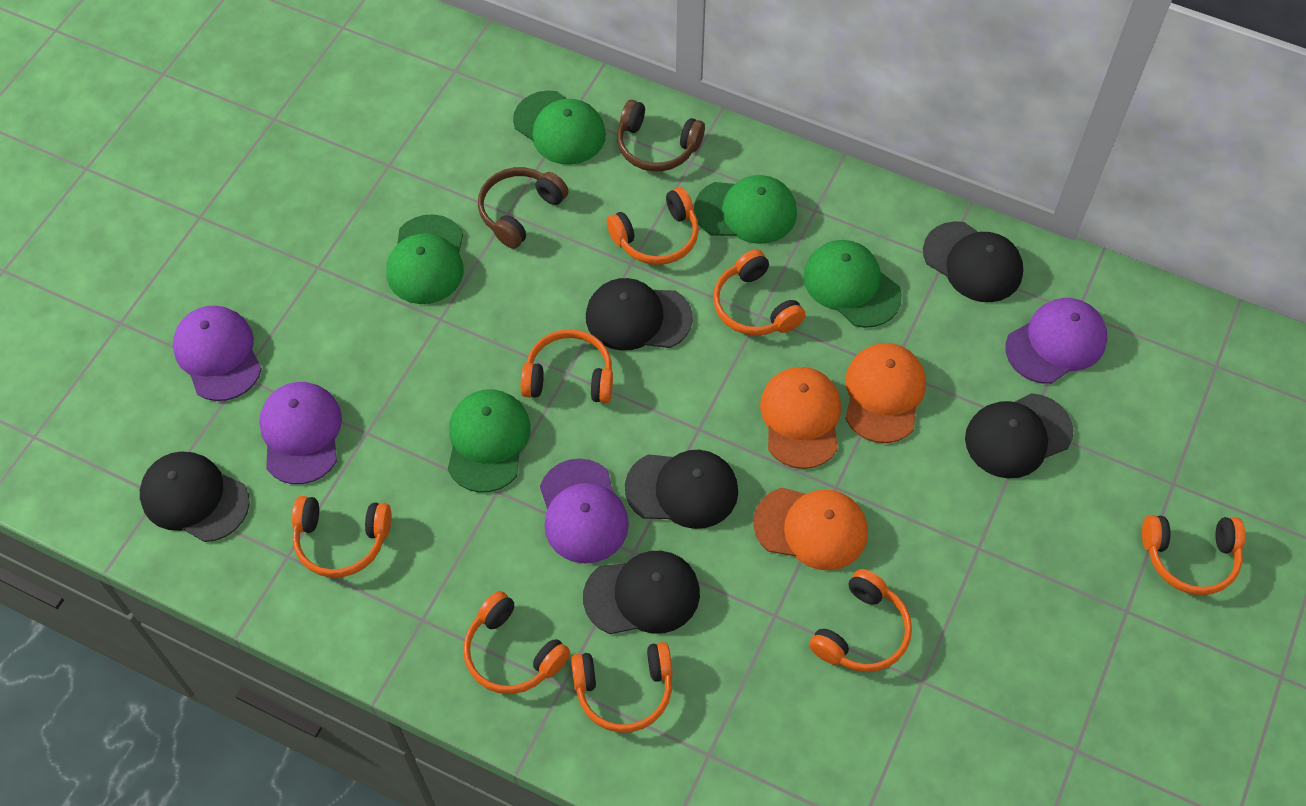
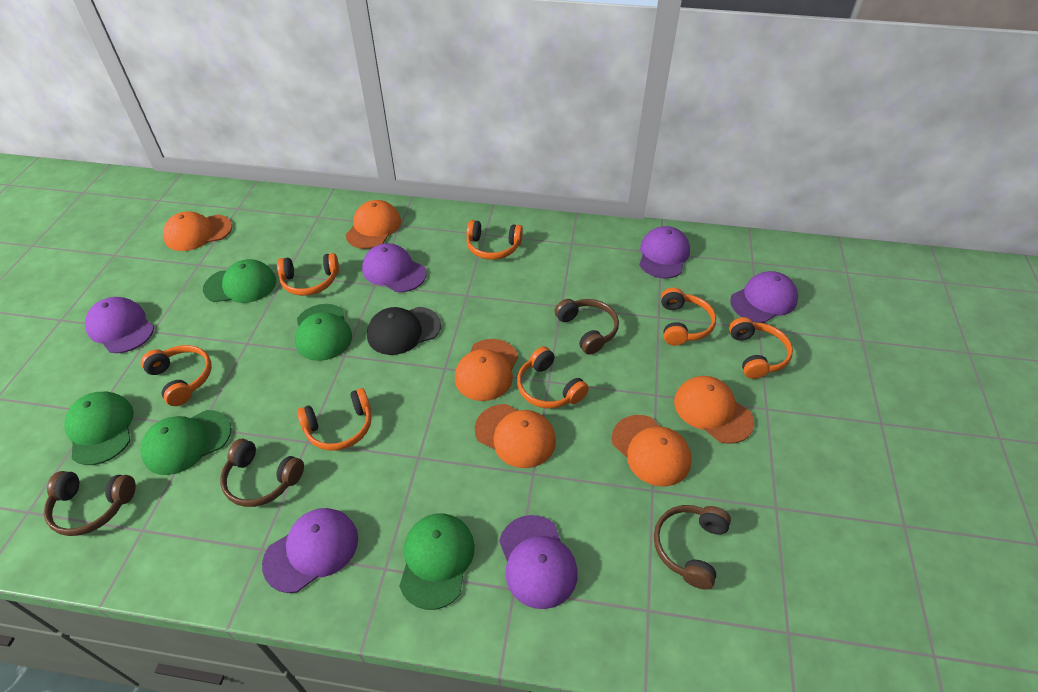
black cap: [140,451,250,542] [583,551,700,634] [586,278,693,351] [625,450,738,529] [923,221,1023,302] [965,393,1073,478] = 6 -> [367,307,441,355] = 1
brown headphones: [478,167,568,249] [617,100,705,171] = 2 -> [44,471,136,536] [220,439,304,507] [554,299,619,355] [654,505,731,590] = 4
orange cap: [753,488,868,570] [760,367,841,469] [845,343,926,443] = 3 -> [163,212,232,251] [346,200,401,249] [455,339,518,401] [475,404,556,468] [612,415,692,486] [674,376,754,444] = 6
orange headphones: [292,496,391,578] [463,591,570,694] [521,329,613,403] [571,642,673,733] [607,187,699,265] [713,249,805,336] [809,569,912,672] [1142,515,1246,595] = 8 -> [141,345,212,406] [277,253,339,296] [297,388,372,451] [466,220,523,260] [517,346,589,408] [661,288,716,346] [729,317,793,379] = 7
purple cap: [173,305,262,401] [259,382,342,484] [540,458,629,563] [1005,298,1107,384] = 4 -> [85,297,154,353] [262,508,358,593] [362,243,427,292] [499,515,578,609] [639,226,690,278] [730,271,798,323] = 6

